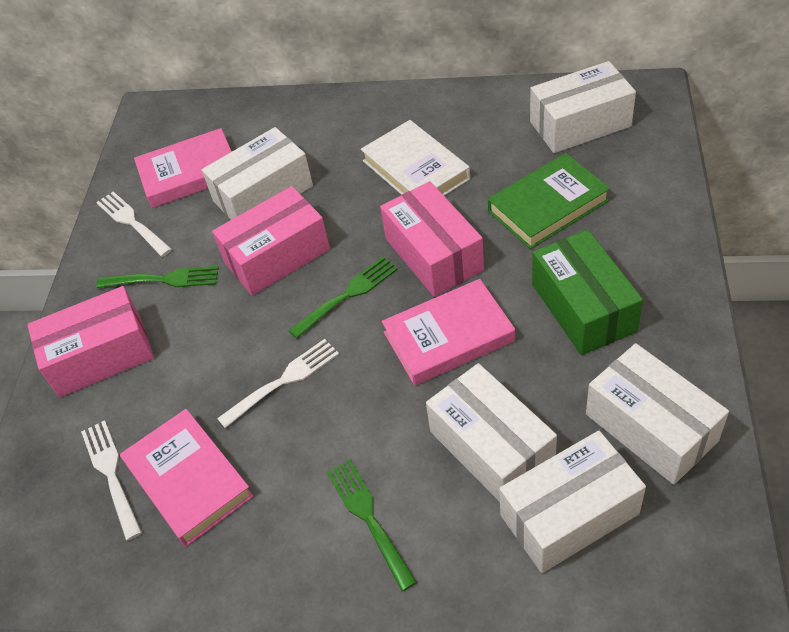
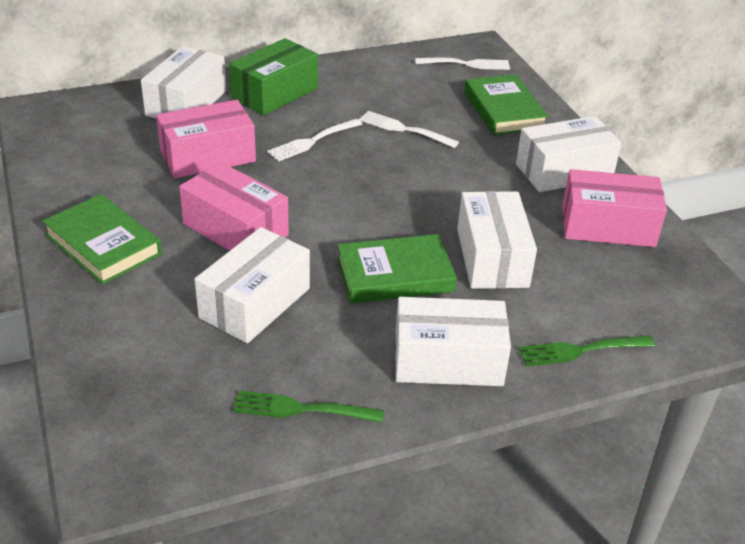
green book: [488,153,610,249] = 1 -> [42,194,162,284] [337,234,457,304] [464,74,548,135] = 3
green fork: [96,266,219,288] [288,256,398,339] [327,459,417,591] = 3 -> [233,391,384,423] [519,336,655,366] = 2
pink book: [120,409,254,547] [134,128,232,208] [382,279,515,386] = 3 -> none = 0
white book: [361,120,470,196] = 1 -> none = 0

